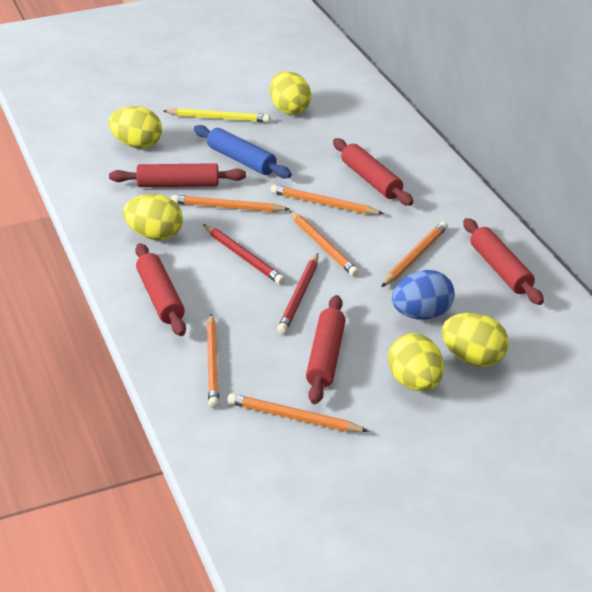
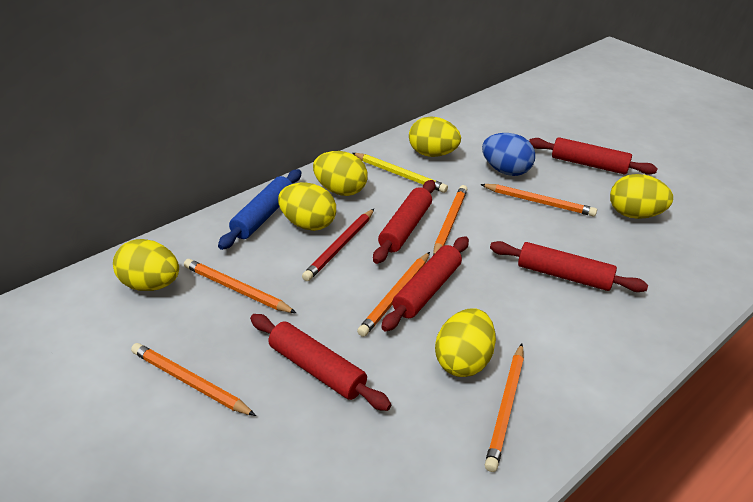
red pencil: [203,224,285,285] [277,253,318,334] = 2 -> [302,209,374,281] = 1
yellow egg: [108,106,162,148] [123,194,183,240] [270,71,312,115] [388,333,444,391] [441,313,509,367] = 5 -> [113,239,179,291] [278,183,336,231] [313,151,368,196] [409,117,461,157] [435,309,496,377] [610,174,673,219] = 6

